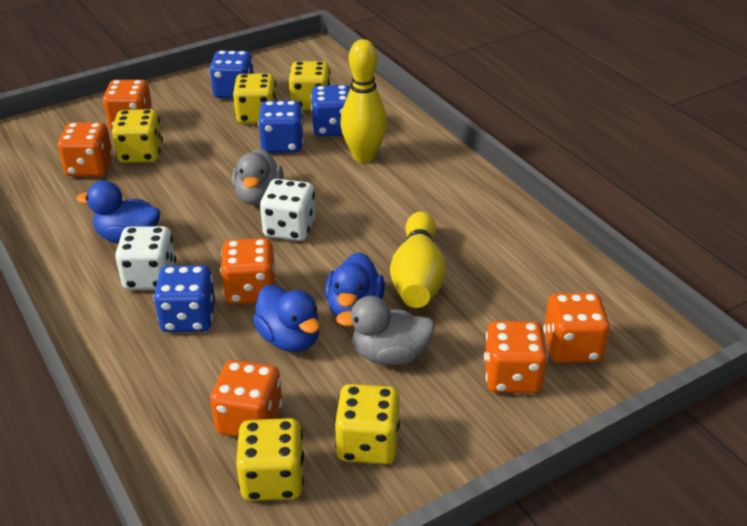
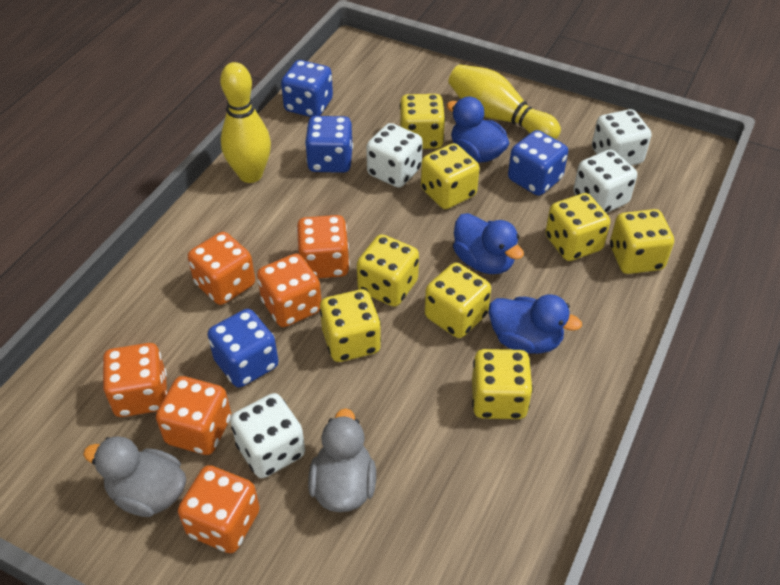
white dice: [115,226,176,290] [260,179,316,241] = 2 -> [230,393,305,478] [366,123,423,188] [573,149,637,213] [592,109,652,166] = 4
yellow dice: [112,109,163,163] [233,73,277,124] [236,418,304,501] [289,61,330,110] [334,384,400,464] = 5 -> [320,289,381,362] [357,234,419,307] [400,94,445,149] [421,143,479,209] [425,263,491,338] [472,349,533,419] [545,193,610,261] [610,209,674,274] = 8

